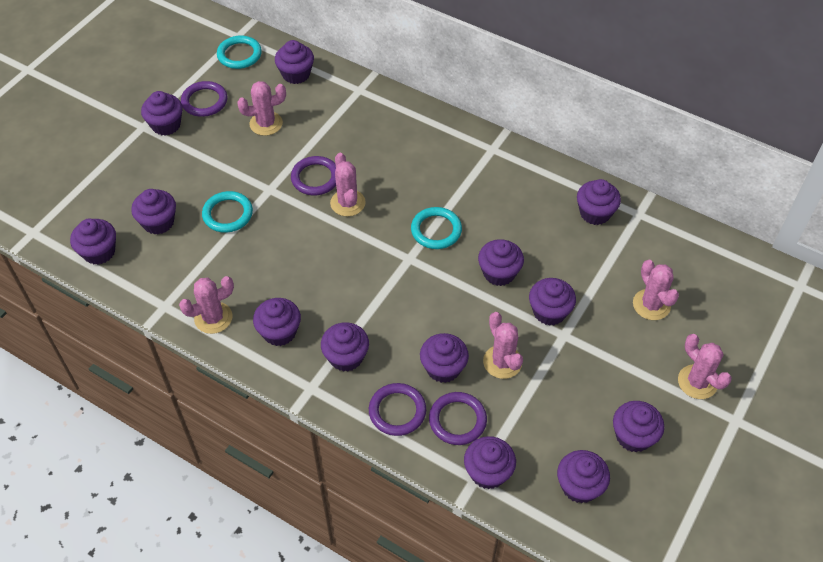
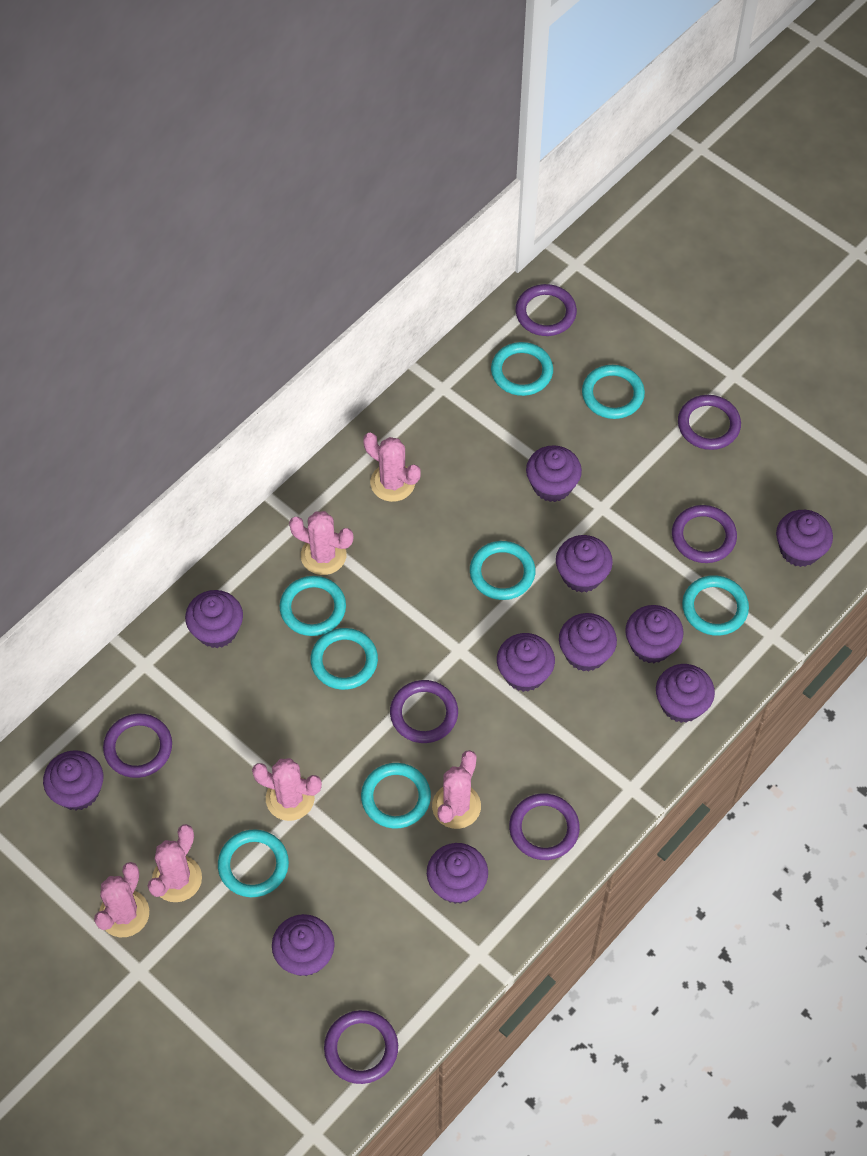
purple cupcake: [70,219,116,265] [131,189,176,235] [141,91,183,136] [253,298,301,346] [275,40,314,84] [321,322,369,372] [420,333,469,383] [464,436,516,489] [478,239,524,286] [529,278,576,326] [557,450,610,503] [577,179,621,225] [613,401,664,452] = 13 -> [43,750,104,811] [185,590,243,648] [272,914,335,976] [427,843,488,904] [497,633,555,692] [526,445,582,502] [556,535,613,593] [559,613,617,672] [625,605,684,663] [656,664,715,723] [776,510,833,567] = 11
purple ring: [181,81,228,117] [291,156,336,195] [369,383,426,436] [429,392,487,445] = 4 -> [103,714,172,778] [324,1010,398,1084] [390,680,458,743] [509,794,580,860] [515,284,577,336] [672,505,737,563] [678,395,741,450] = 7
turquoise ring: [202,191,253,233] [217,36,262,69] [411,207,462,249] = 3 -> [218,829,289,897] [280,576,346,636] [311,628,378,690] [361,763,431,829] [470,541,535,600] [491,342,553,396] [582,365,645,419] [682,575,749,636] = 8

